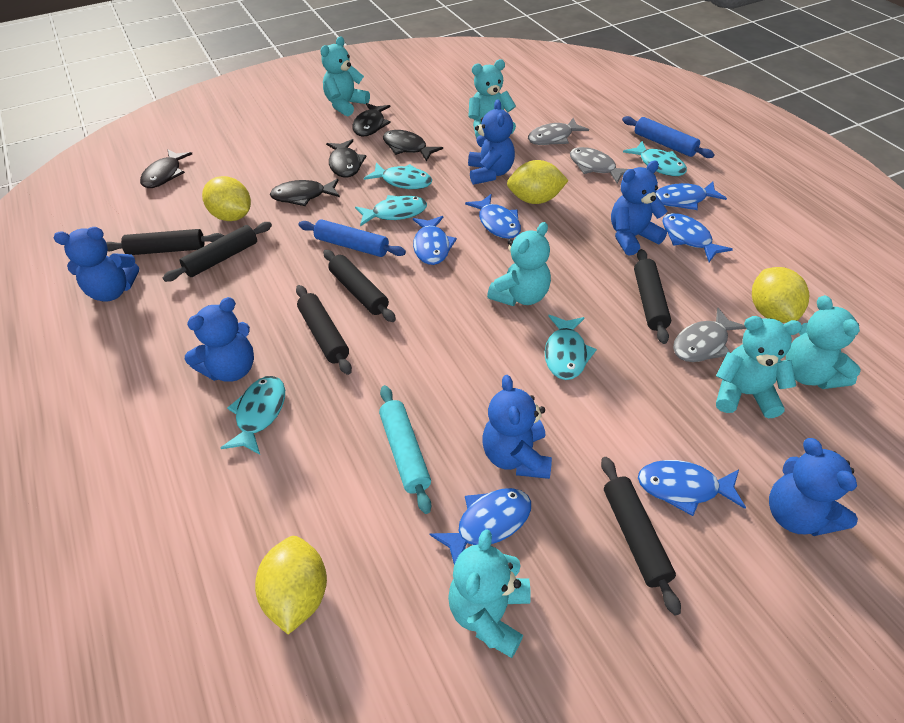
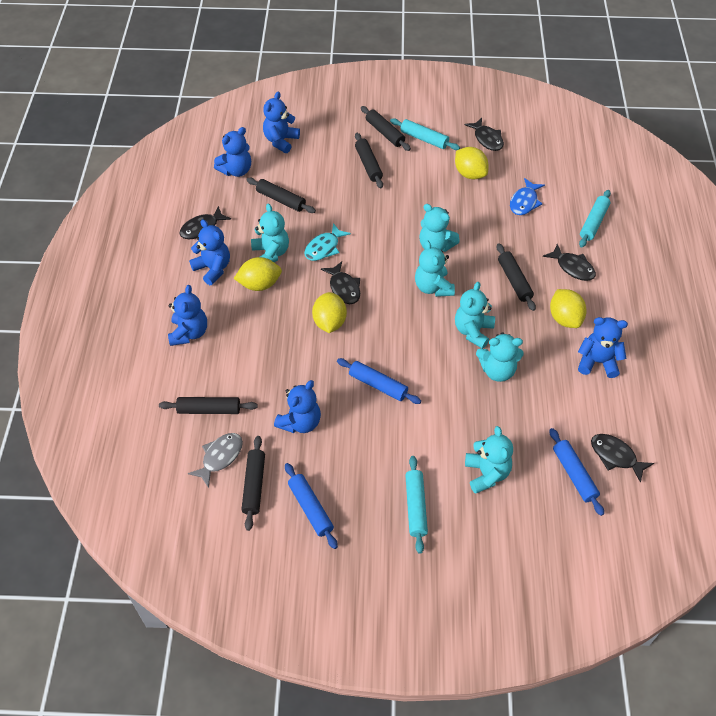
blue fish: [413,216,457,265] [430,488,531,565] [465,194,521,239] [638,460,746,516] [656,182,727,210] [662,213,733,262] = 6 -> [510,178,545,215] = 1
blue rolling pin: [298,219,406,257] [622,116,715,158] = 2 -> [285,463,338,549] [337,358,421,404] [550,428,604,516] = 3
grey fish: [528,118,589,145] [570,147,628,183] [673,308,746,362] = 3 -> [188,433,243,488] = 1
turquoise fish: [221,376,285,455] [355,195,427,226] [364,163,432,189] [545,315,597,380] [623,141,687,176] = 5 -> [304,223,351,261] = 1
turquoise rolling pin: [379,385,431,514] = 1 -> [390,118,460,150] [405,456,428,554] [579,190,611,248] = 3

